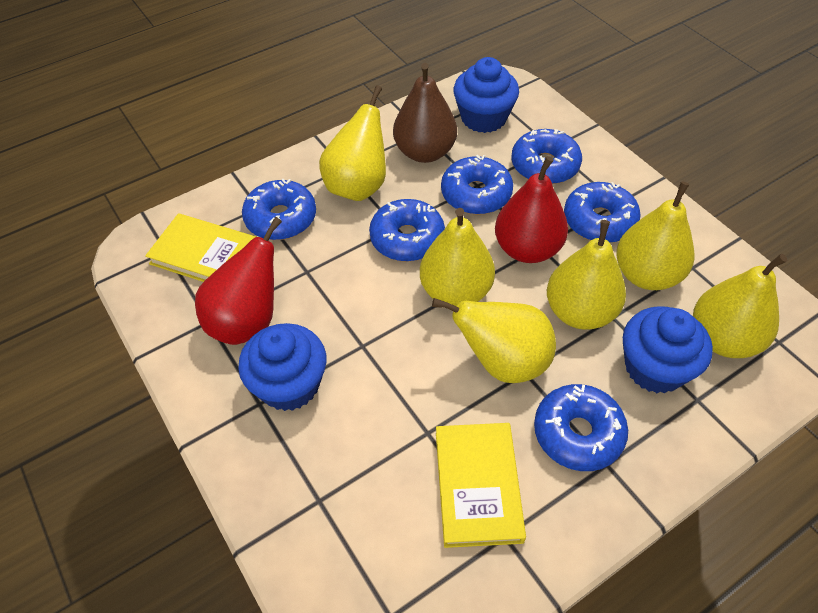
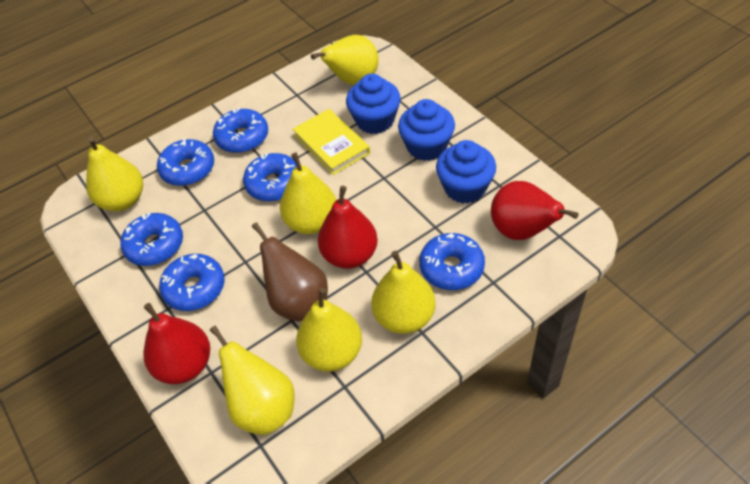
red pear: [195,217,282,345] [495,156,568,263] = 2 -> [143,303,210,384] [318,186,378,269] [491,181,579,240] = 3
yellow book: [145,213,256,282] [436,423,526,548] = 2 -> [293,109,370,175] = 1

